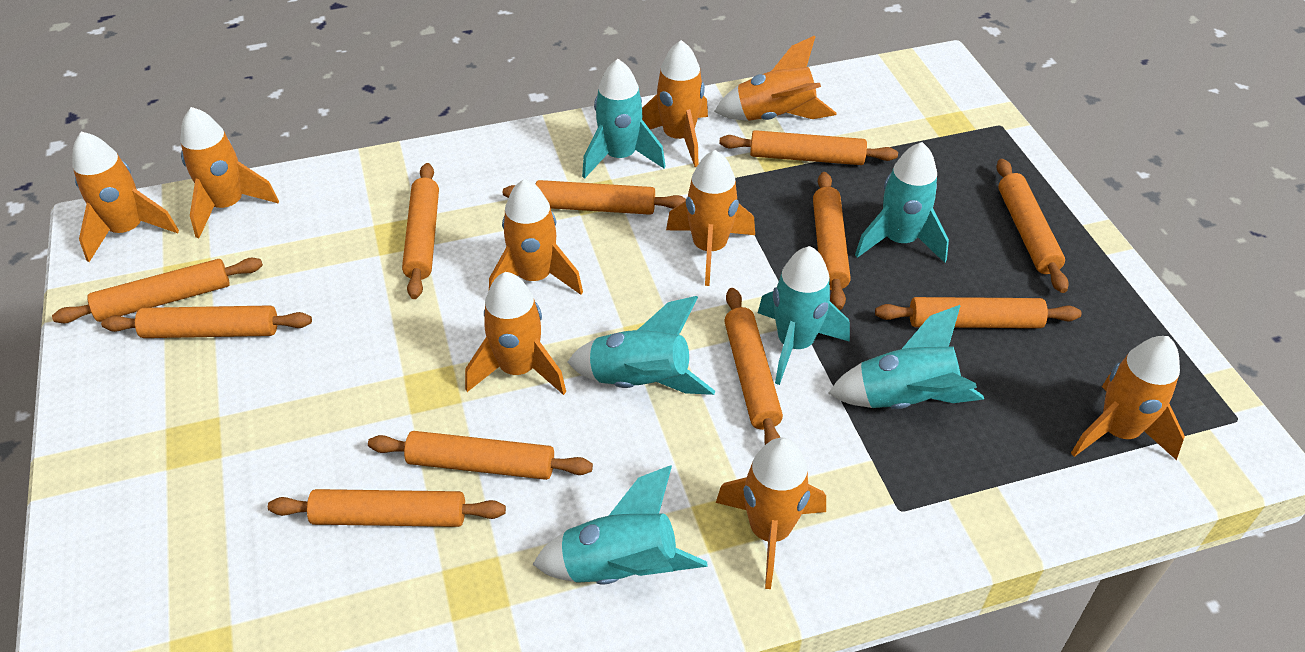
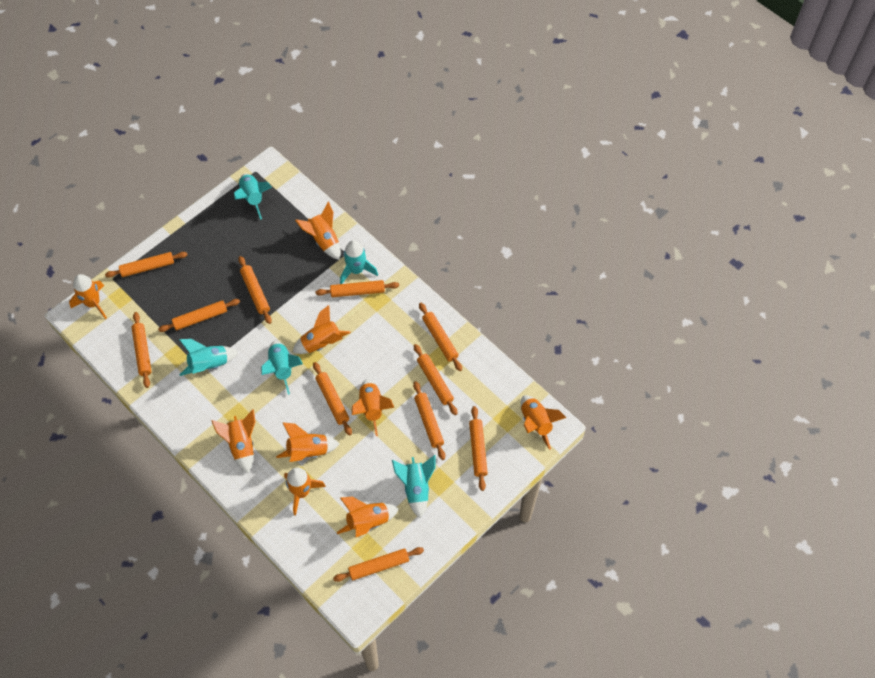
turquoise rocket: [532,465,707,585] [567,296,715,395] [582,59,666,179] [758,246,850,385] [828,305,984,409] [855,142,949,263] = 6 -> [179,339,238,376] [234,174,272,220] [261,341,303,395] [340,240,378,284] [392,455,435,518] = 5

